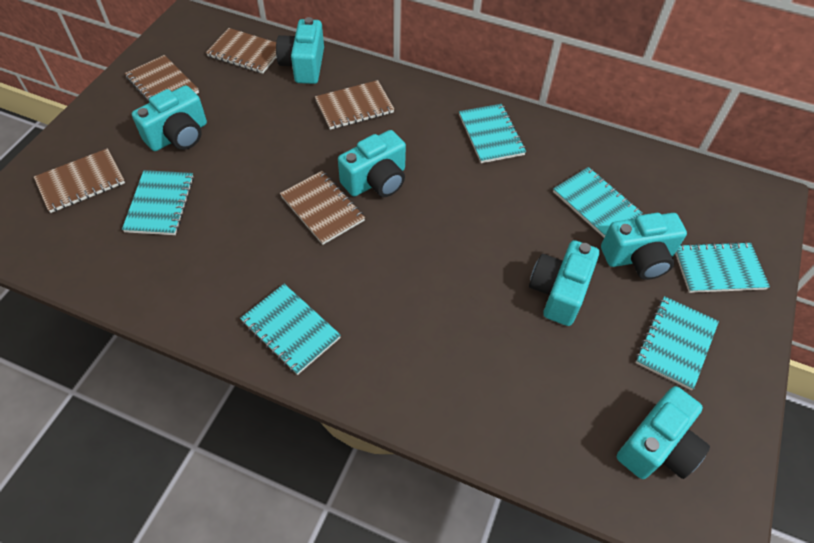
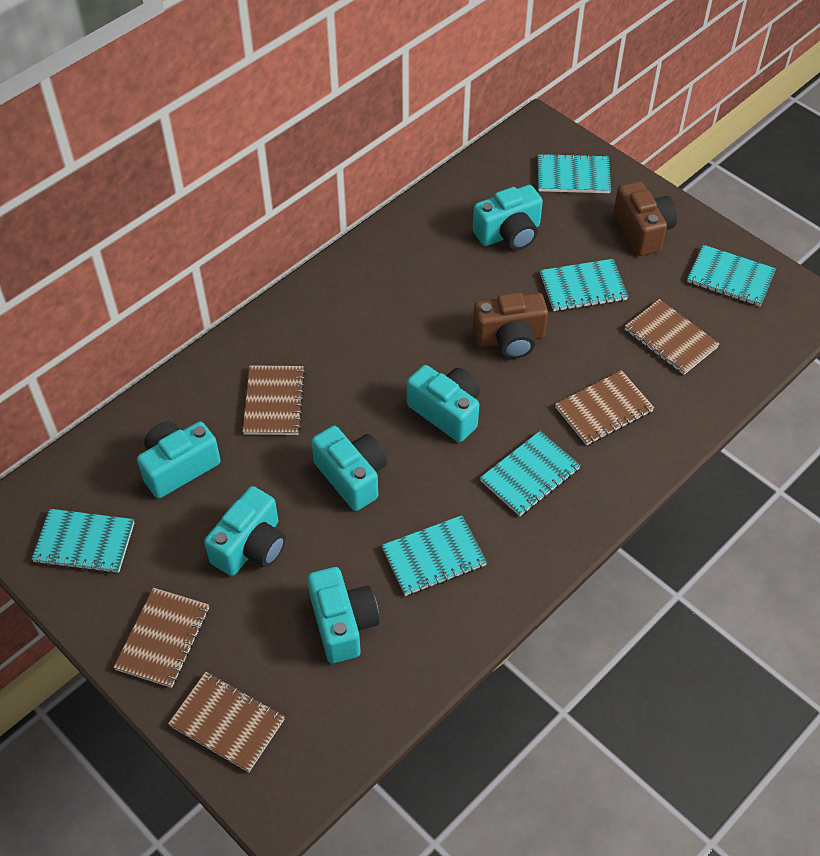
brown camera: none = 0 -> [473,292,548,359] [614,181,677,256] = 2

